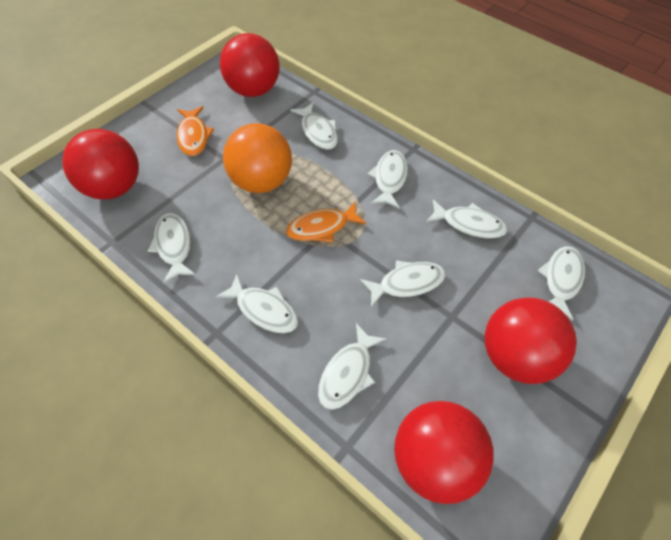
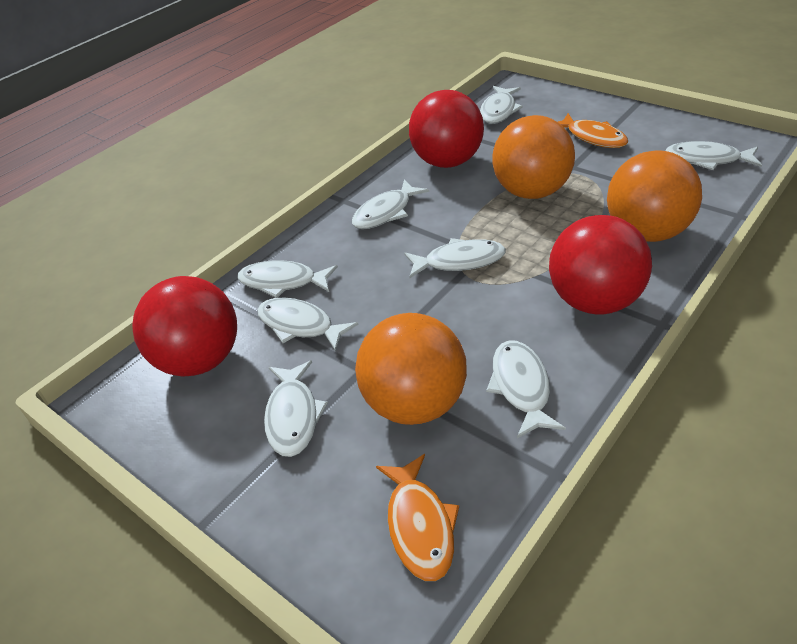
orange ball: [223,123,292,193] = 1 -> [355,313,467,425] [492,115,575,199] [607,150,702,242] = 3
red ball: [62,129,139,200] [220,33,279,97] [394,401,494,504] [484,297,577,384] = 4 -> [132,276,237,377] [409,90,484,168] [549,215,652,314] = 3

